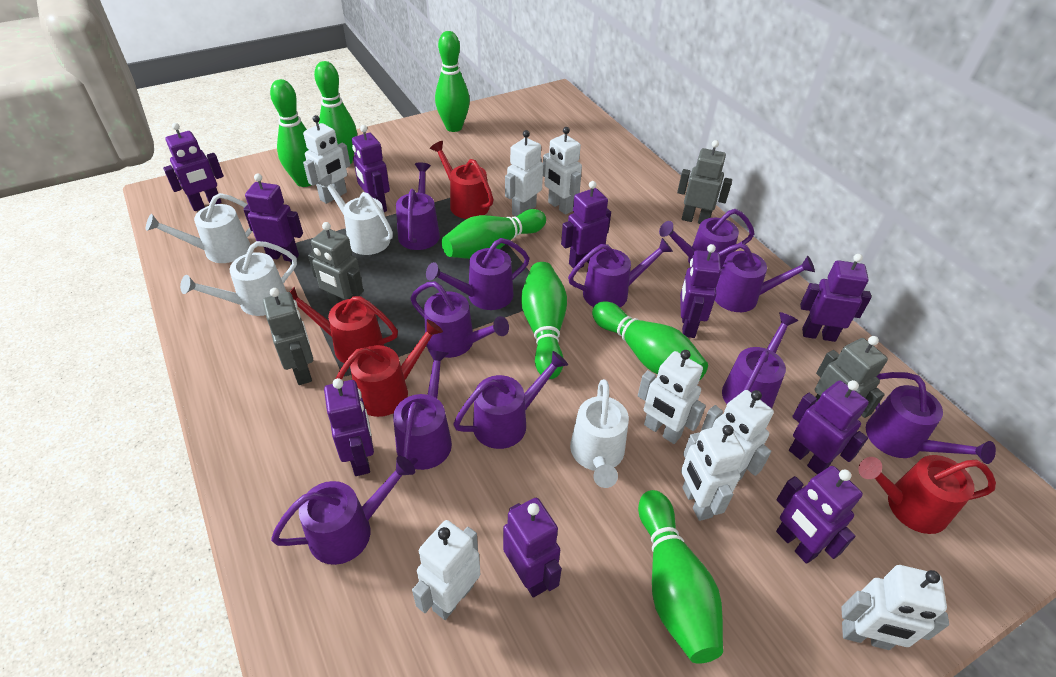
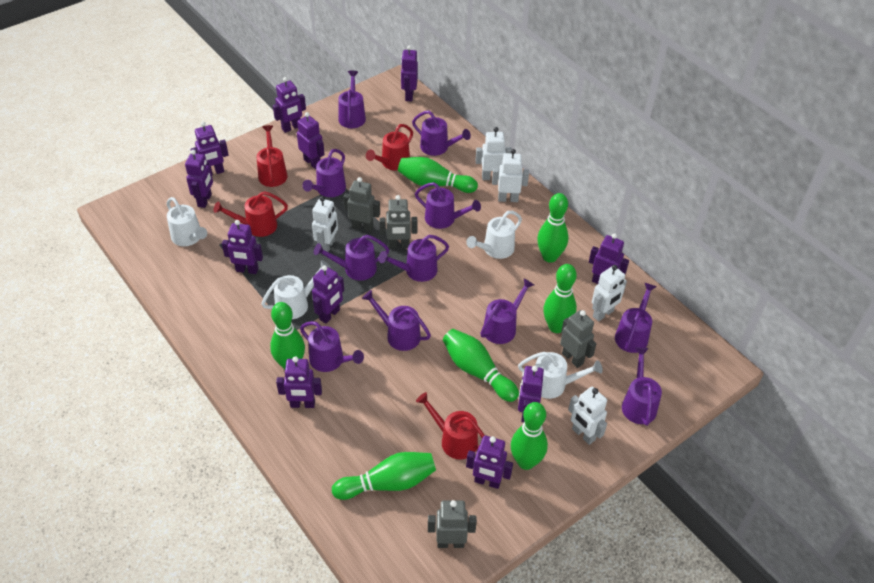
purple robot: [163,123,224,211] [243,173,303,262] [324,378,374,476] [352,125,390,212] [503,498,562,597] [561,181,611,268] [680,244,721,338] [776,466,863,564] [789,380,869,474] [800,254,871,342] = 10 -> [185,150,213,208] [190,122,229,175] [222,220,263,274] [273,77,306,133] [276,356,322,408] [297,112,325,169] [312,265,344,323] [401,45,418,101] [466,436,513,489] [518,366,544,422] [589,233,629,284] = 11
white robot: [303,115,351,204] [412,520,480,620] [505,130,543,217] [543,127,582,215] [638,350,706,444] [681,425,745,521] [701,390,774,482] [841,565,949,650] = 8 -> [312,196,338,252] [475,127,512,180] [492,149,529,202] [568,387,607,445] [592,265,627,321] = 5

